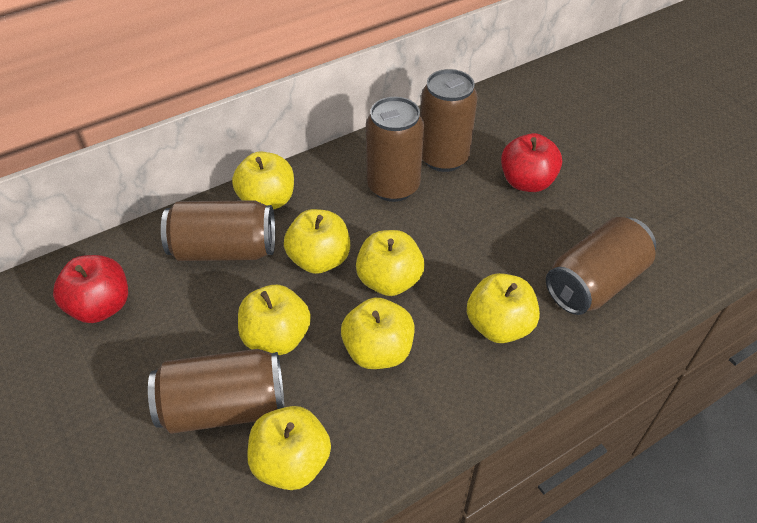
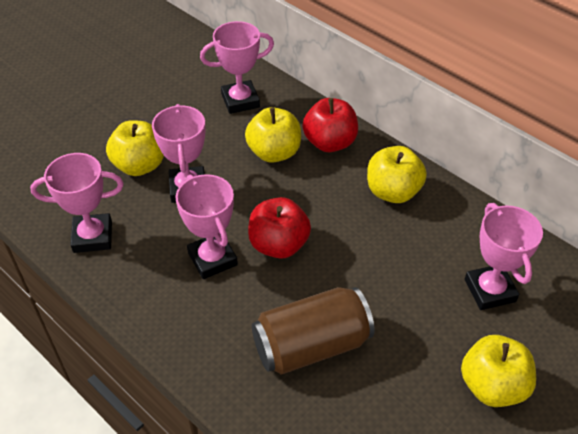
brown can: [148,349,285,434] [161,200,275,261] [366,97,424,202] [420,69,478,172] [546,217,656,315] = 5 -> [252,287,375,375] = 1
pink trophy: none = 0 -> [30,153,124,253] [152,104,206,203] [176,174,238,279] [200,21,274,114] [465,203,543,310] = 5
yellow apple: [232,152,294,210] [238,285,311,355] [247,406,331,490] [284,209,350,274] [341,297,415,369] [356,230,424,296] [467,273,540,343] = 7 -> [106,120,164,176] [245,107,301,163] [367,146,427,203] [461,335,536,407] = 4

